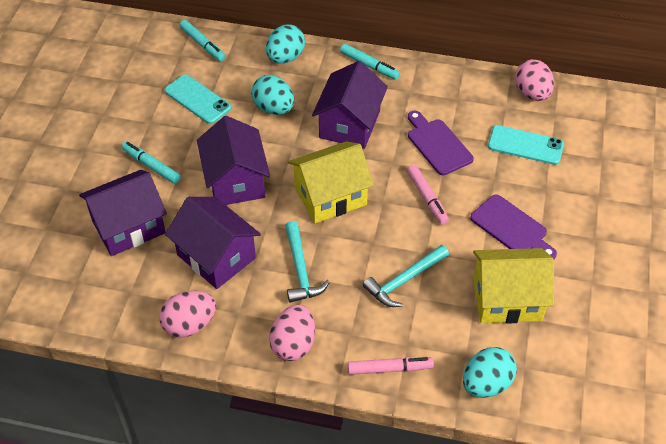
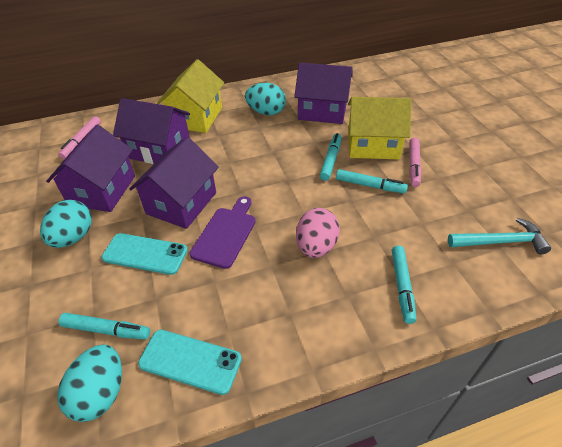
pink egg: [159,291,216,338] [269,305,315,361] [515,59,554,101] = 3 -> [296,208,340,258] = 1
purple cutting board: [408,111,474,175] [470,195,557,260] = 2 -> [190,196,256,269] = 1
turquoise hammer: [285,221,330,303] [363,245,449,307] = 2 -> [448,218,551,255] = 1
turquoise marker: [122,141,181,184] [179,20,225,61] [340,44,400,80] = 3 -> [58,313,150,340] [320,133,342,181] [336,169,408,193] [392,246,416,324] = 4

